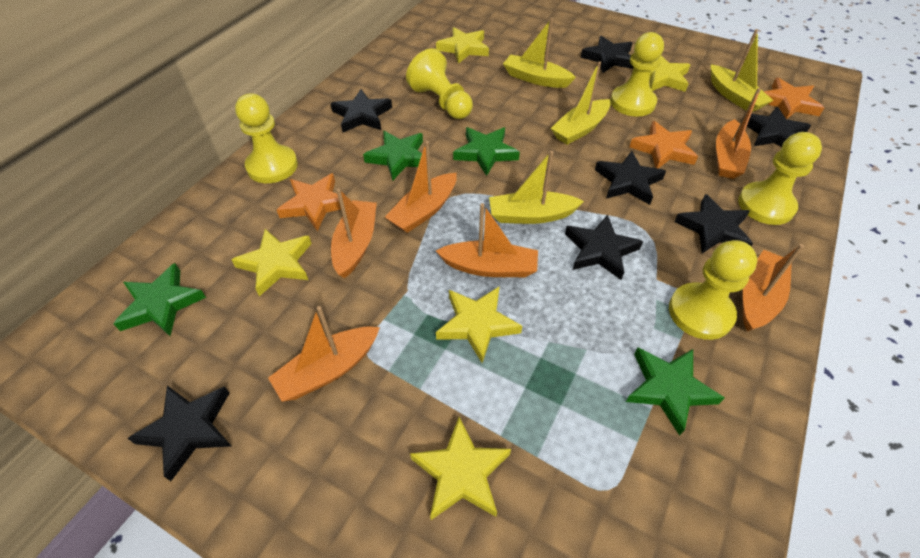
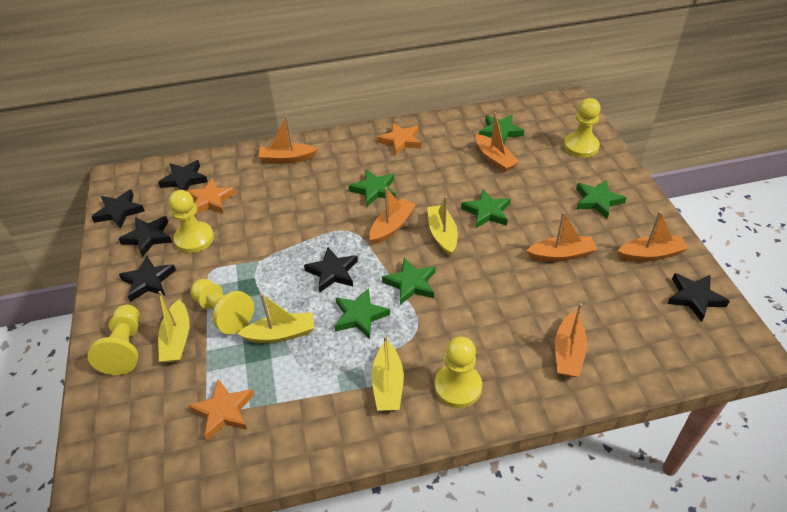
black star: [127,385,231,481] [330,89,392,132] [565,215,643,280] [581,36,634,73] [595,151,666,205] [674,194,753,253] [741,107,811,147] = 7 -> [92,189,145,229] [119,216,172,257] [119,256,176,302] [158,160,208,191] [304,247,358,293] [667,273,730,322] = 6
green star: [114,263,206,336] [363,131,423,180] [453,127,520,176] [626,348,725,436] = 4 -> [334,288,390,339] [349,169,395,207] [382,258,436,305] [461,189,511,228] [479,115,524,144] [576,180,626,218] = 6
yellow star: [231,229,312,296] [410,417,511,520] [436,27,489,64] [436,287,522,363] [632,56,690,92] = 5 -> none = 0

